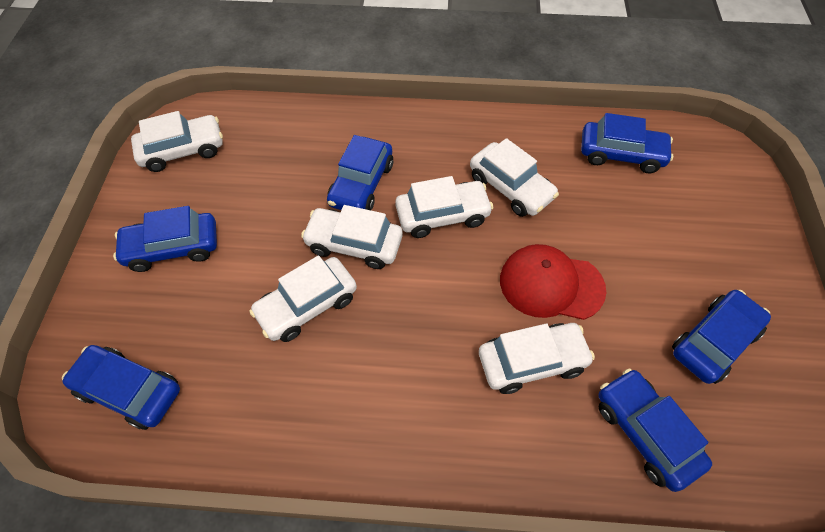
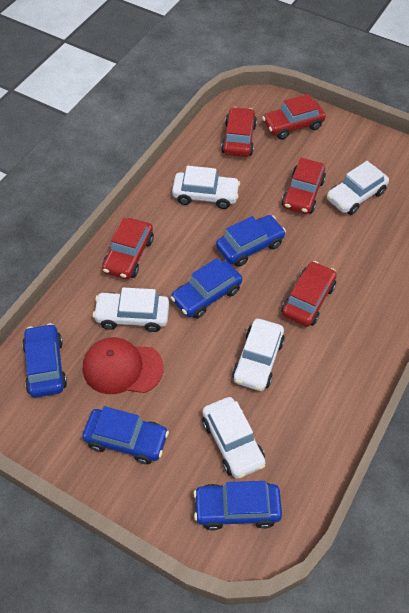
blue car: [62,345,180,430] [113,206,217,272] [327,135,393,210] [581,113,673,173] [598,369,712,492] [672,290,771,384] = 6 -> [22,323,67,398] [82,406,169,464] [171,258,242,319] [193,481,282,531] [216,215,286,267] = 5
red car: none = 0 -> [102,218,154,279] [221,107,257,157] [262,94,326,140] [282,158,326,214] [282,261,337,327] = 5
white car: [131,111,223,172] [249,255,357,342] [301,205,403,269] [395,176,493,238] [470,138,559,217] [479,323,595,394] = 6 -> [93,287,169,332] [172,166,240,209] [202,397,266,479] [232,319,285,391] [327,161,389,215] = 5

